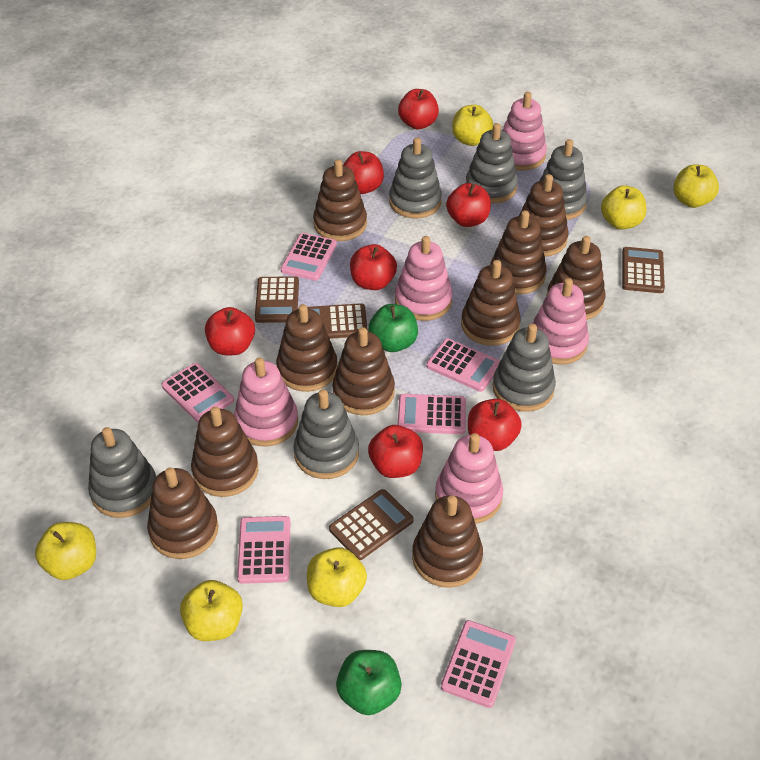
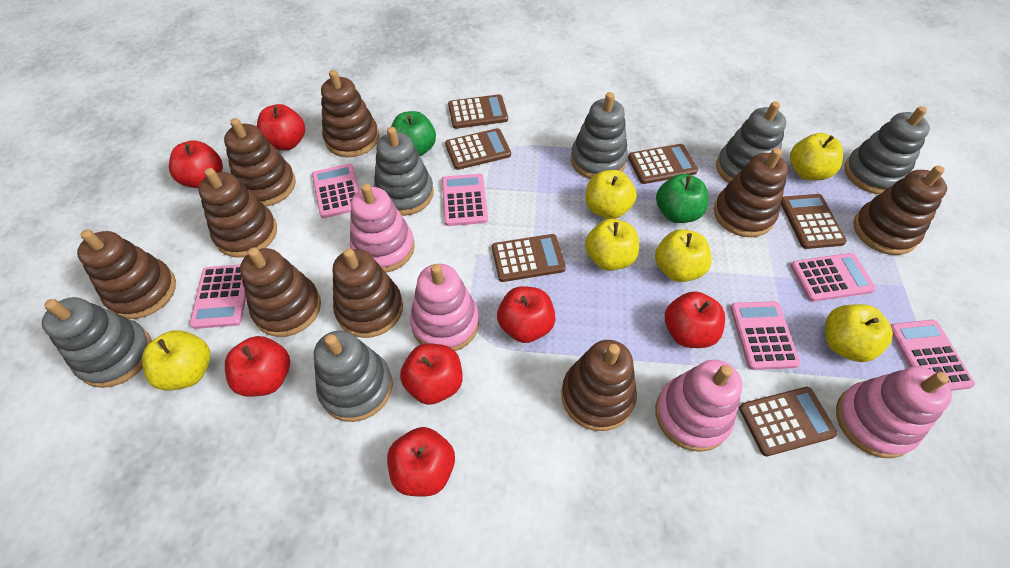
brown calculator: [255,276,299,323] [307,303,368,339] [329,489,414,560] [622,247,665,293] = 4 -> [445,128,511,170] [448,94,508,129] [492,234,566,282] [628,144,698,184] [739,387,837,456] [781,194,847,249] = 6
brown stacking toy: [147,467,218,559] [191,407,258,497] [276,304,338,392] [313,159,367,241] [332,327,395,415] [412,495,483,588] [461,260,521,346] [490,210,547,294] [519,174,569,257] [547,236,606,320] = 10 -> [77,230,176,319] [198,168,277,258] [224,118,296,206] [240,247,321,337] [321,70,379,157] [333,248,403,338] [561,340,637,431] [714,148,788,237] [853,166,947,255] = 9
pink stacking toy: [234,358,298,446] [395,236,453,321] [435,433,503,524] [502,92,547,171] [532,278,589,365] = 5 -> [350,183,415,272] [410,264,479,351] [655,360,742,452] [836,366,952,458] = 4

